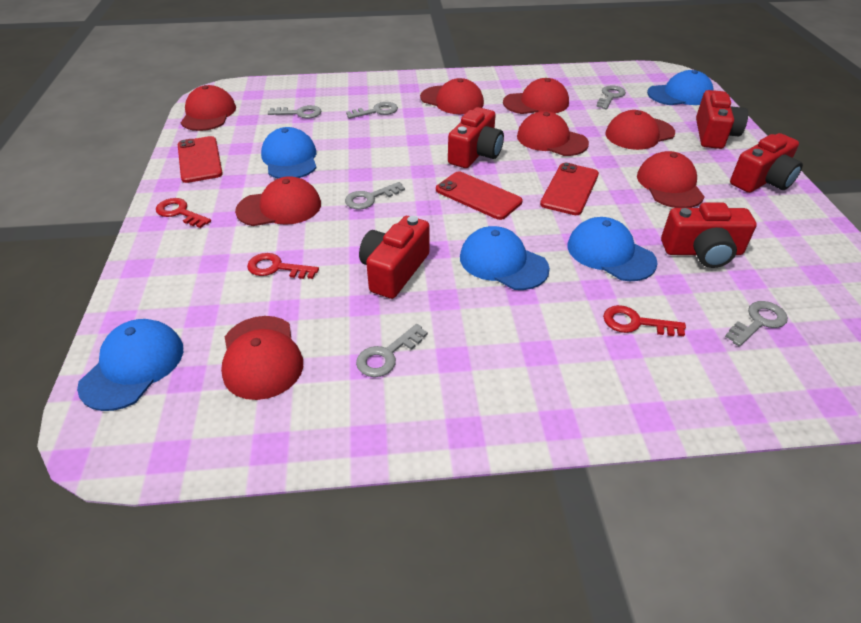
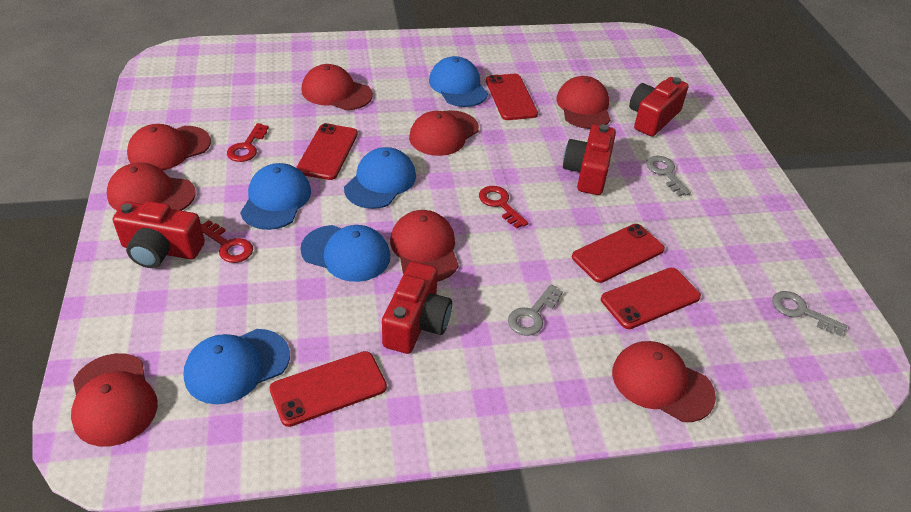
grey key: [268,105,321,119] [345,182,405,209] [346,102,398,119] [356,324,428,377] [596,85,626,109] [725,301,788,346] = 6 -> [508,285,563,336] [646,156,691,196] [772,291,847,336] = 3
red camera: [359,216,430,299] [448,107,504,168] [661,202,757,268] [696,90,748,149] [730,133,803,193] = 5 -> [113,201,205,268] [382,261,452,354] [563,124,616,195] [629,77,688,136] = 4
red phone: [178,136,223,183] [436,171,522,220] [540,163,599,215] = 3 -> [269,351,387,427] [296,123,358,180] [486,74,538,120] [572,224,665,283] [601,268,701,329] = 5

